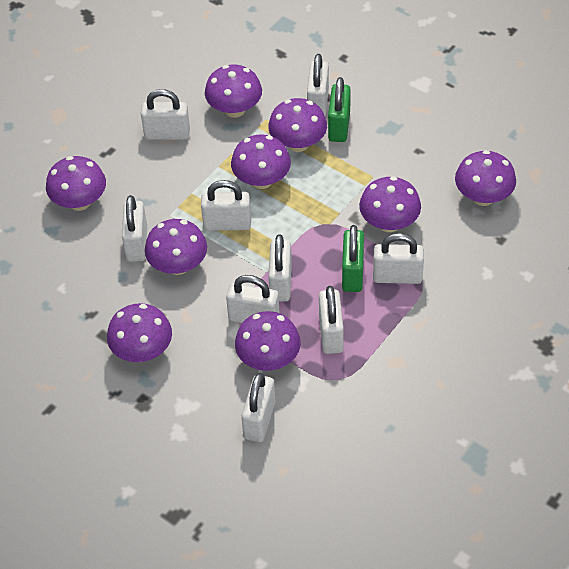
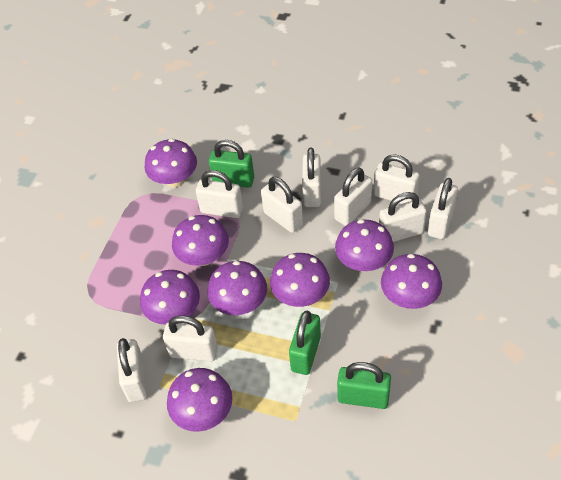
green padlock: [328,77,351,142] [342,225,364,292] = 2 -> [209,140,254,188] [289,311,321,375] [337,362,391,409] = 3
purple mushroom: [46,156,106,211] [107,303,172,362] [145,219,207,275] [205,65,262,118] [231,134,291,189] [235,311,301,371] [268,98,327,152] [359,176,421,232] [455,150,516,206] = 9 -> [140,270,200,324] [145,139,197,187] [167,368,233,432] [172,215,229,266] [207,261,267,315] [270,253,330,307] [335,219,394,272] [381,254,442,309] = 8

